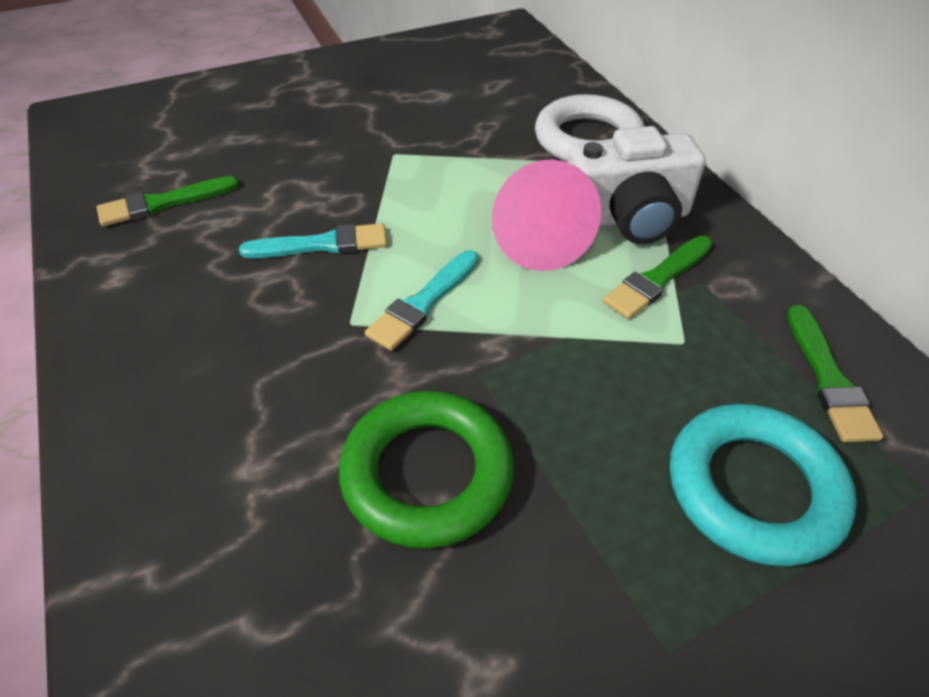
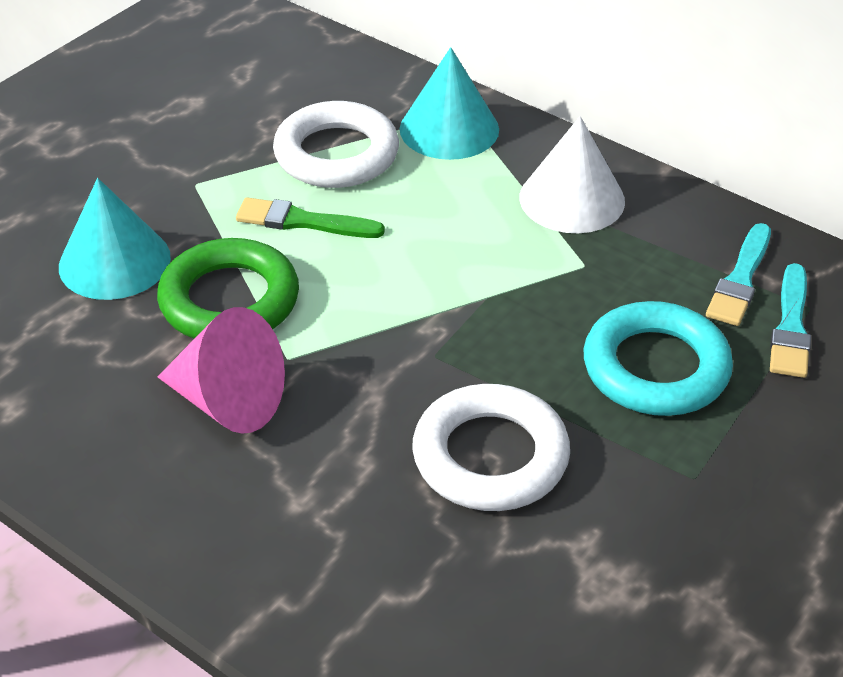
green brush: [97,176,239,226] [603,236,712,319] [787,305,884,442] = 3 -> [236,197,385,238] = 1
turquoise cone: none = 0 -> [59,178,171,300] [400,47,499,160] = 2
white camera: [567,126,706,244] = 1 -> none = 0
white cone: none = 0 -> [519,116,625,233] = 1
white ring: [535,94,645,162] = 1 -> [273,101,399,188] [412,384,570,511] = 2

